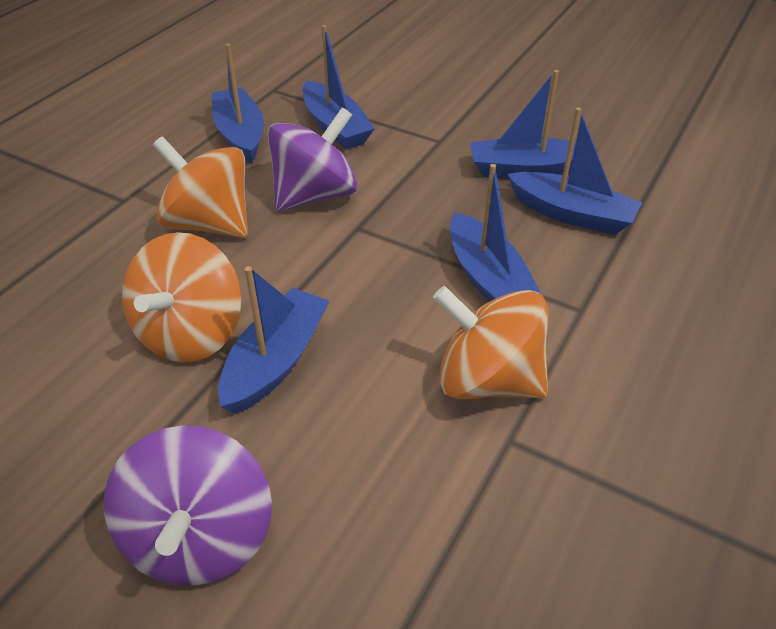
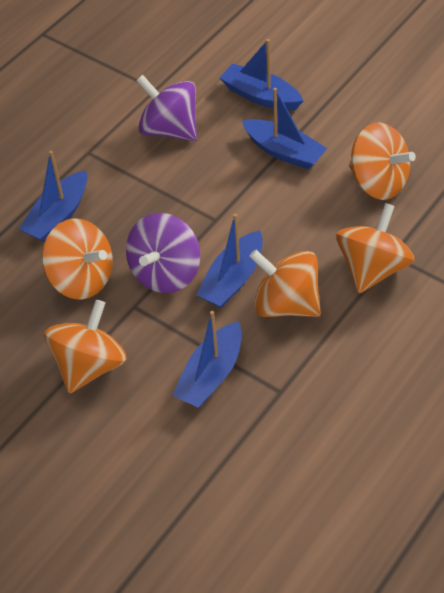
blue boat: [212,44,264,163] [218,266,329,414] [302,25,375,150] [450,164,541,302] [470,70,598,179] [507,108,642,235] = 6 -> [19,150,87,242] [172,311,242,408] [196,214,263,308] [220,39,303,111] [242,88,327,169] = 5
orange spinning top: [122,232,242,362] [153,136,248,238] [433,286,548,399] = 3 -> [42,218,113,299] [44,299,127,394] [249,250,321,317] [336,203,414,293] [349,122,416,200] = 5

